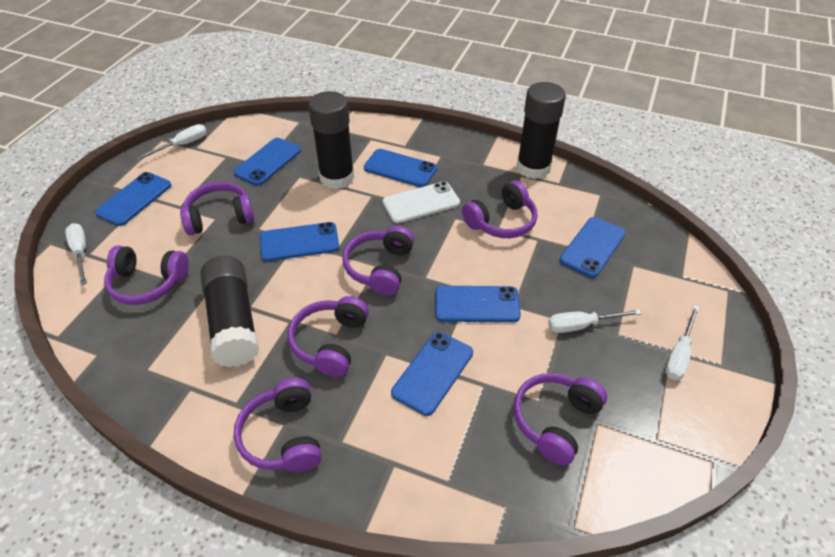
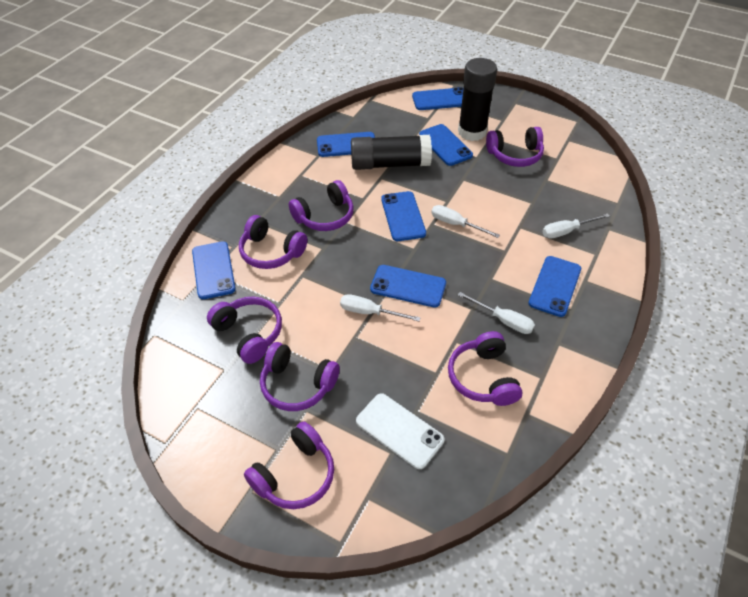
black glue stick: [201,256,259,367] [308,91,355,189] [516,82,566,179] = 3 -> [351,135,432,170] [458,58,497,141] = 2

